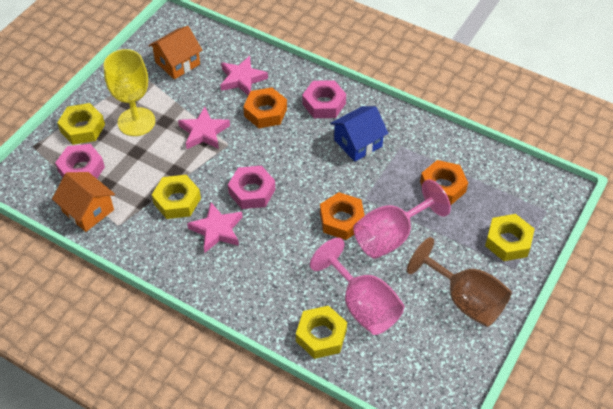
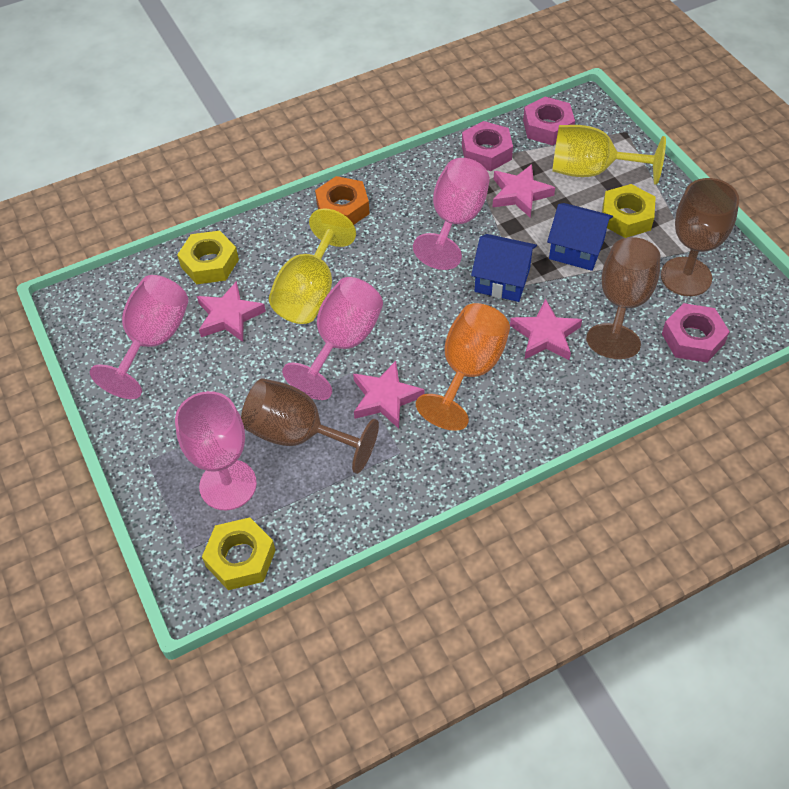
blue house: [330,106,388,162] = 1 -> [471,234,537,302] [547,203,613,271] = 2
brown goblet: [407,237,512,327] = 1 -> [241,378,379,474] [586,237,661,359] [661,178,739,296] = 3
orange goblet: none = 0 -> [416,303,510,431] = 1
orange house: [52,172,115,232] [148,26,202,79] = 2 -> none = 0
orange nut: [243,88,287,128] [320,192,365,240] [420,160,468,205] = 3 -> [315,176,370,225] = 1
pink goblet: [310,238,405,335] [353,179,451,259] = 2 -> [90,275,188,399] [175,391,257,511] [282,277,383,400] [413,158,490,270] = 4
pink star: [178,107,230,149] [187,202,242,253] [220,56,268,96] = 3 -> [197,281,266,342] [353,361,424,429] [492,164,555,218] [510,299,582,360] = 4
yellow goblet: [104,49,155,136] = 1 -> [269,208,356,324] [552,125,666,185] = 2
yellow nut: [57,103,105,145] [152,175,201,219] [296,306,347,359] [485,214,535,261] = 4 -> [177,231,239,284] [202,518,276,590] [602,184,656,238] = 3

